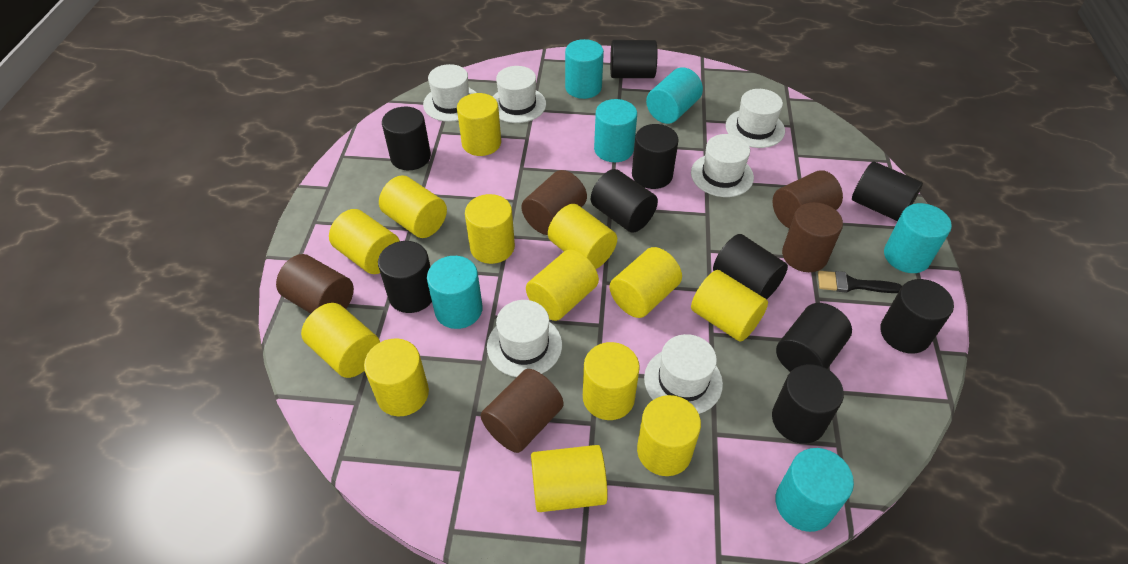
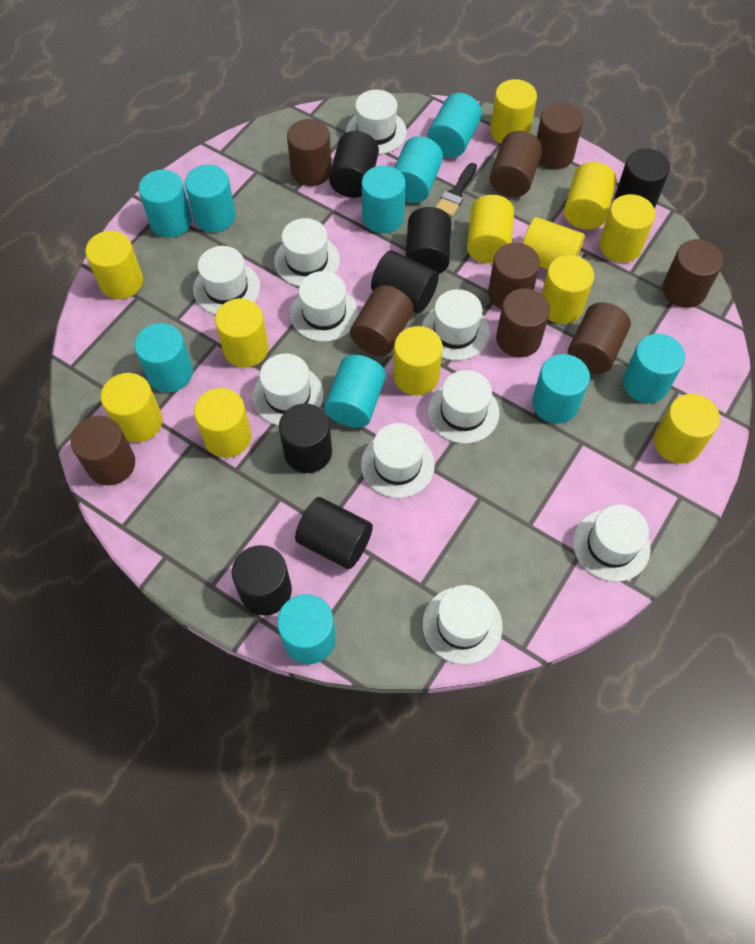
black cylinder: [378,241,432,313] [382,107,431,170] [591,169,658,233] [610,40,657,78] [632,124,679,189] [713,234,788,299] [772,364,844,444] [776,303,852,372] [852,161,923,221] [880,279,954,354] = 10 -> [232,545,292,615] [279,403,332,473] [295,497,373,569] [329,131,379,198] [371,250,439,313] [405,207,451,274] [615,148,670,208] = 7
brown cylinder: [276,254,354,313] [481,369,563,453] [521,170,587,235] [773,170,843,228] [782,202,843,272] = 5 -> [70,416,135,486] [287,119,332,186] [350,285,414,356] [488,243,540,309] [490,131,542,197] [496,288,550,357] [537,103,583,169] [568,302,631,374] [662,239,723,308] = 9
turquoise cylinder: [427,256,483,329] [565,39,604,99] [594,99,637,162] [646,67,703,124] [775,448,854,532] [884,203,952,273] = 6 -> [134,323,193,392] [139,170,192,238] [185,165,236,232] [277,594,336,664] [324,355,386,428] [361,166,406,233] [394,136,443,203] [427,93,482,158] [532,354,590,424] [623,334,685,403] = 10
white hat: [423,64,477,122] [487,300,562,377] [492,66,546,123] [644,334,723,414] [691,134,754,197] [726,89,785,148] = 6 -> [193,246,260,315] [252,354,323,426] [274,218,340,286] [290,271,358,342] [346,90,407,154] [361,423,435,498] [422,289,490,361] [423,585,503,665] [428,370,499,444] [573,504,650,582] = 10
yellow cylinder: [301,303,380,378] [329,209,400,274] [364,339,429,416] [379,175,447,238] [457,93,501,156] [465,194,515,264] [526,249,599,321] [531,445,608,512] [548,204,617,269] [583,342,640,420] [610,247,682,318] [637,395,701,476] [691,270,768,342] = 13 -> [85,231,143,299] [101,373,162,442] [194,388,251,458] [215,298,269,368] [393,326,443,396] [467,195,514,263] [490,79,537,144] [523,217,585,269] [541,255,594,324] [564,162,616,230] [599,194,655,262] [654,394,720,463] = 12

